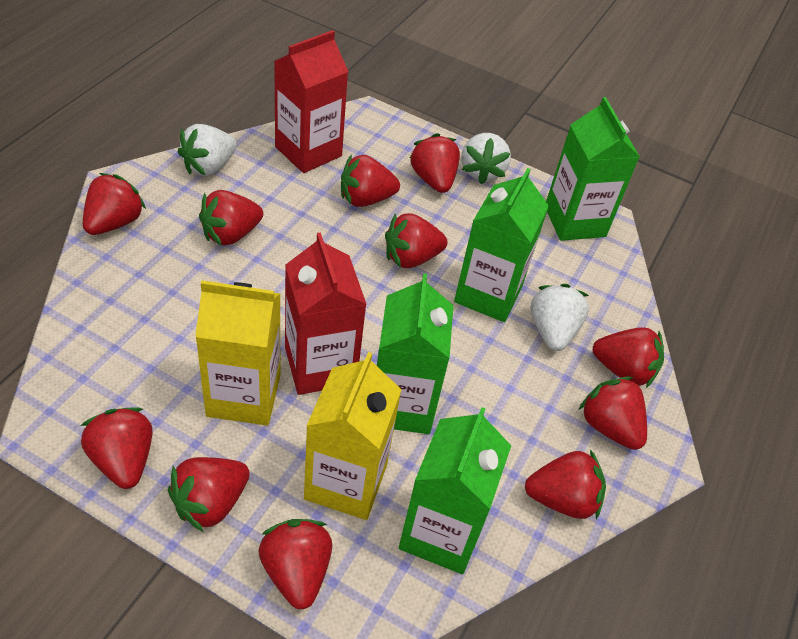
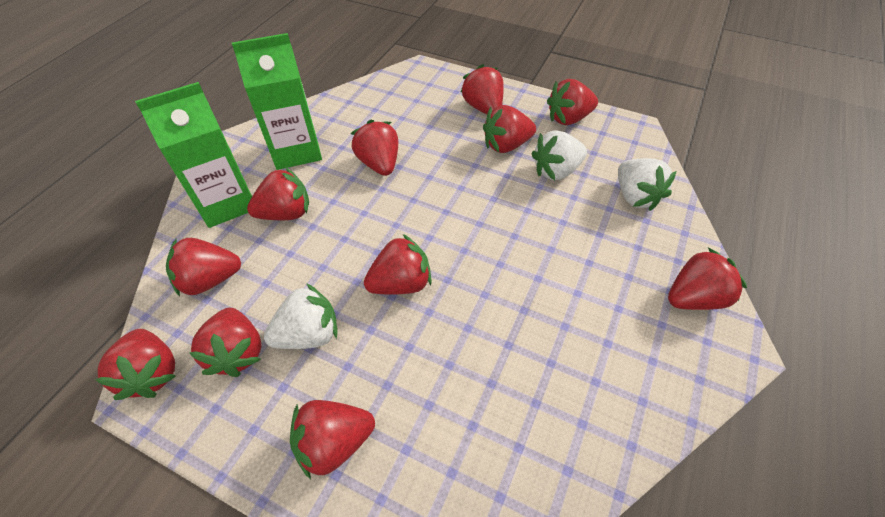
green carton: [377,273,454,434] [399,407,511,574] [454,168,549,322] [546,97,640,241] = 4 -> [135,82,252,228] [232,33,322,170] = 2
red carton: [274,30,349,173] [285,232,367,395] = 2 -> none = 0
yellow carton: [195,280,280,425] [304,352,402,520] = 2 -> none = 0

